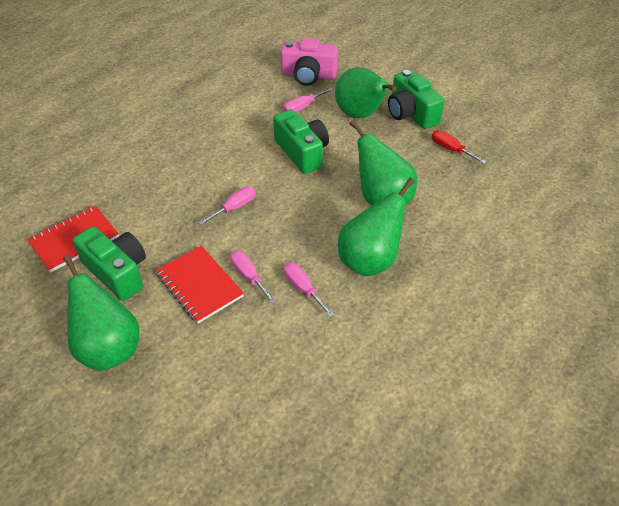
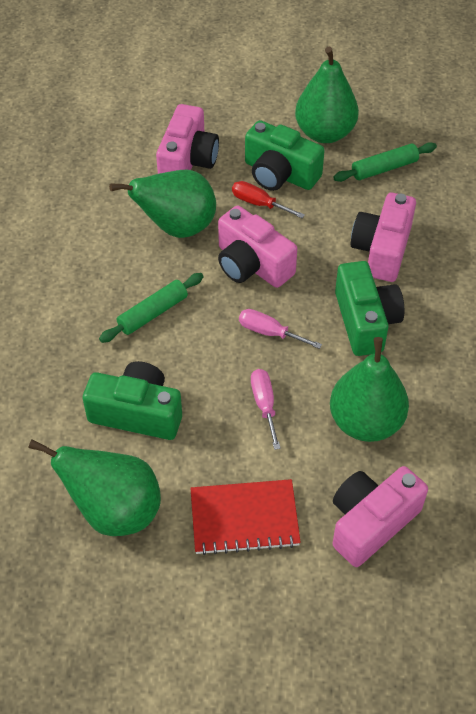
green rolling pin: none = 0 -> [99,273,204,343] [333,142,437,182] = 2
pink camera: [281,38,338,86] = 1 -> [156,104,219,174] [218,206,297,288] [333,466,428,567] [351,193,416,282] = 4
pink screwdriver: [198,186,256,225] [230,251,276,304] [283,88,333,112] [284,263,334,317] = 4 -> [239,309,322,349] [251,369,281,450] = 2
red notebook: [27,206,119,273] [156,246,244,324] = 2 -> [190,479,301,555] = 1

